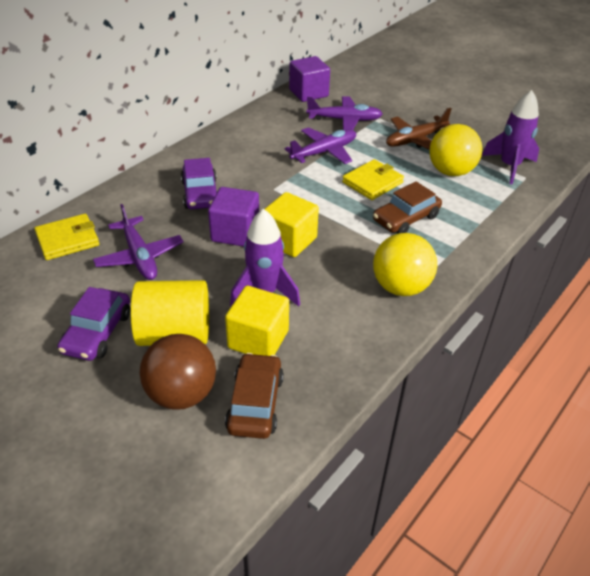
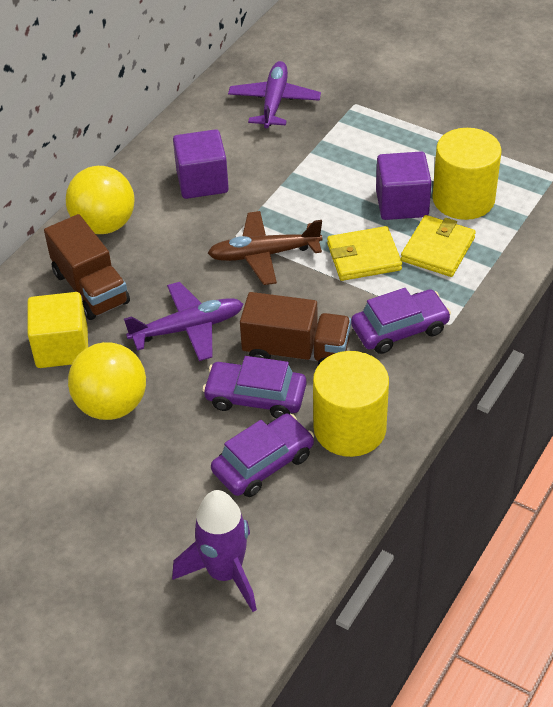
brown ball: [140,334,216,410] = 1 -> none = 0
brown car: [225,353,284,439] [373,181,442,234] = 2 -> none = 0
brown truck: none = 0 -> [44,214,130,320] [240,292,351,365] = 2
purple car: [57,287,131,361] [181,158,217,209] = 2 -> [202,356,306,419] [211,414,314,497] [351,288,451,354] = 3
purple plane: [93,204,184,280] [284,127,356,164] [306,96,383,130] = 3 -> [124,282,243,361] [228,61,321,128] = 2
purple rocket: [230,209,300,307] [482,90,539,184] = 2 -> [172,490,257,612] = 1
yellow cube: [225,286,289,356] [265,192,319,257] = 2 -> [27,292,88,368] = 1
yellow cylinder: [131,280,209,346] = 1 -> [313,351,389,457] [432,128,502,220] = 2

